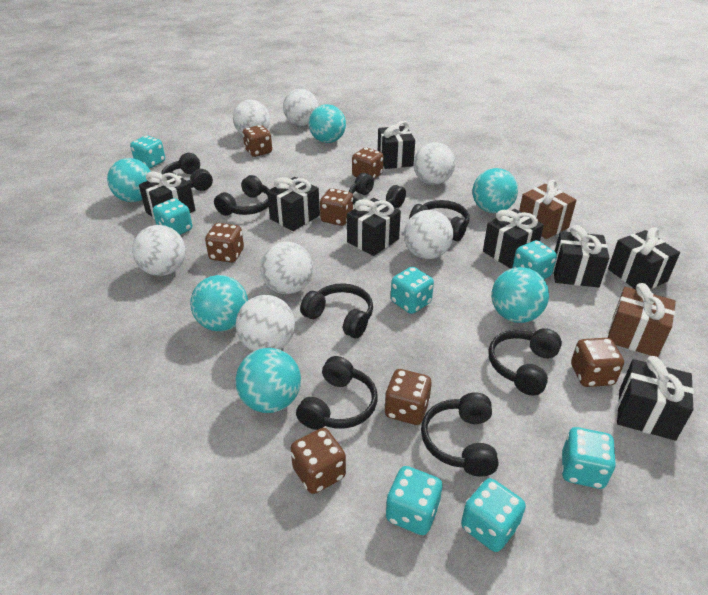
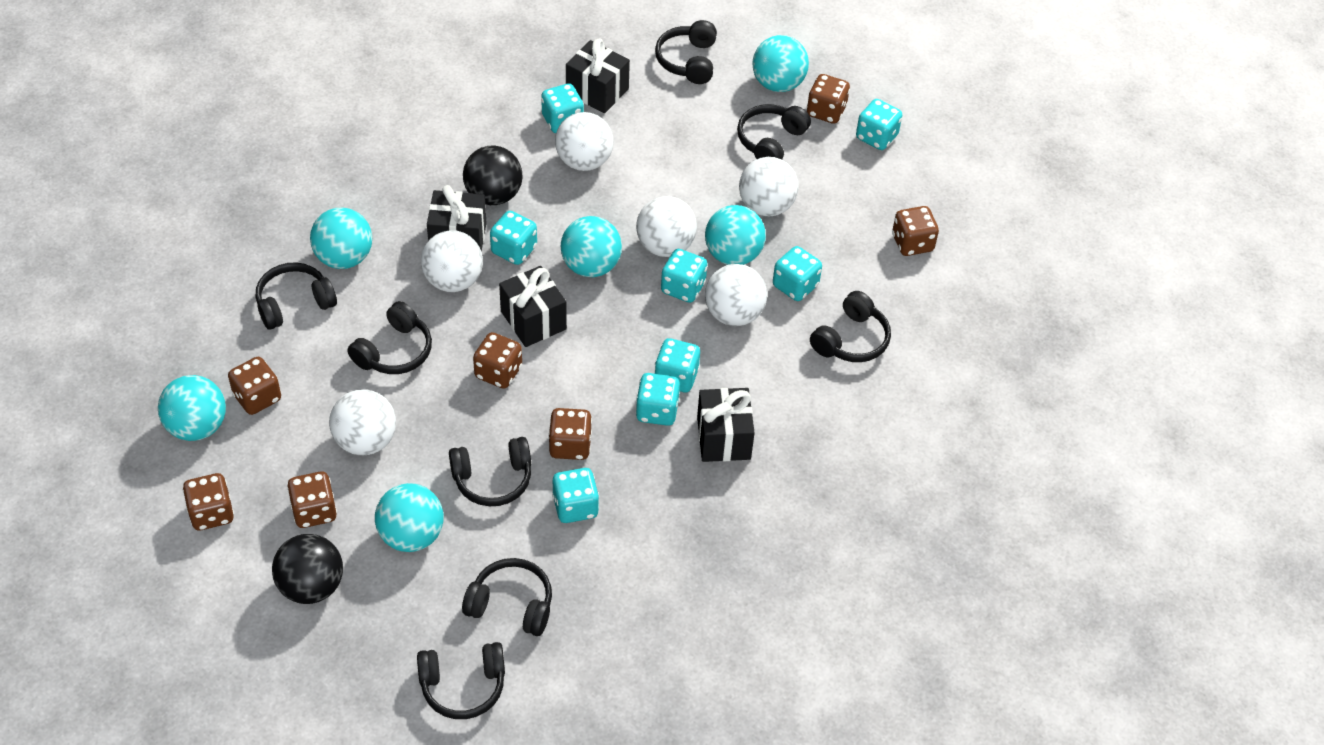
black ball: none = 0 -> [272,534,343,604] [463,145,523,205] = 2
black gift: [139,171,195,219] [267,177,320,231] [347,198,401,256] [378,121,415,169] [483,209,544,268] [553,225,609,287] [608,227,680,289] [617,356,694,441] = 8 -> [427,185,486,252] [499,266,567,347] [566,39,630,113] [697,388,755,462] = 4
brown gift: [519,180,576,239] [608,283,676,357] = 2 -> none = 0
turquoise dice: [130,136,165,168] [153,198,192,235] [386,466,442,535] [391,267,434,314] [461,478,526,552] [512,240,557,279] [561,427,616,489] = 7 -> [490,211,537,265] [541,83,584,133] [552,468,599,523] [636,373,680,426] [655,338,700,392] [661,249,707,303] [773,246,822,301] [856,99,902,150] = 8
white ball: [132,225,186,276] [233,100,270,135] [236,295,295,351] [260,241,313,294] [283,89,319,126] [404,210,453,259] [413,142,455,185] = 7 -> [329,389,396,455] [421,230,483,292] [555,112,614,171] [636,196,697,257] [705,264,767,326] [739,157,799,216] = 6

